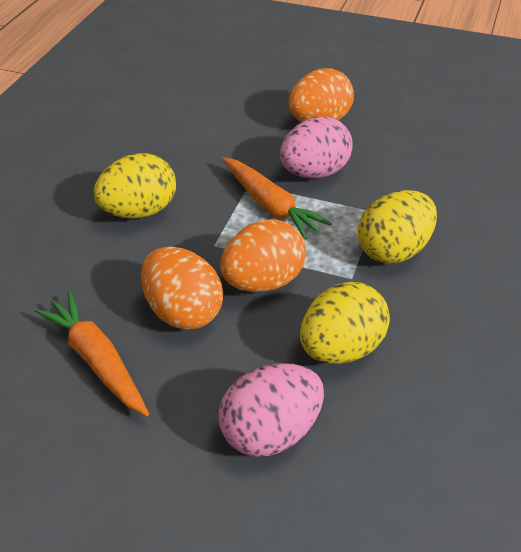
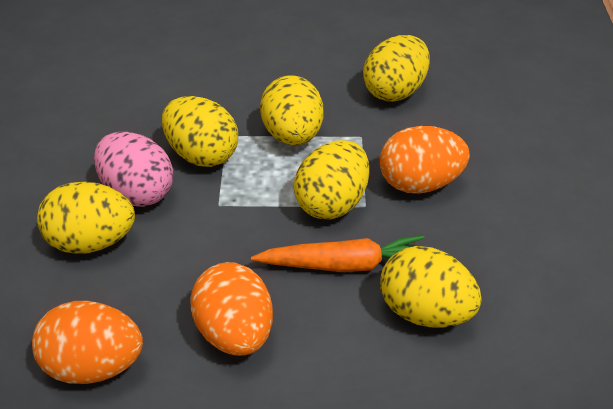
orange carrot: [35,292,149,416] [222,157,332,240] = 2 -> [251,235,425,272] = 1
pink egg: [218,363,324,457] [280,117,353,179] = 2 -> [94,132,173,207] = 1
yellow egg: [93,153,176,219] [300,282,390,364] [358,190,437,264] = 3 -> [37,182,135,254] [162,96,238,167] [260,75,323,145] [294,140,369,220] [363,35,430,102] [380,246,482,327] = 6

